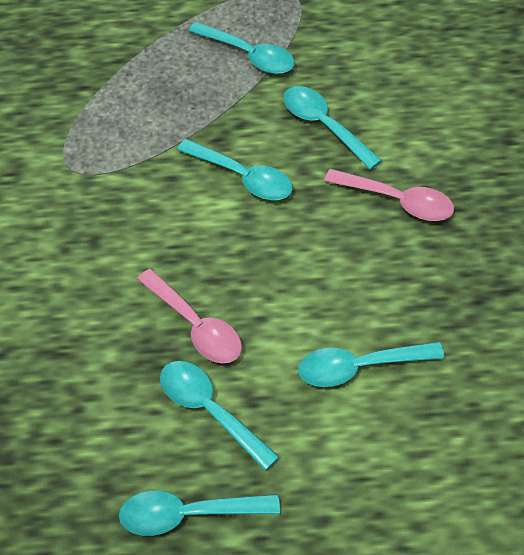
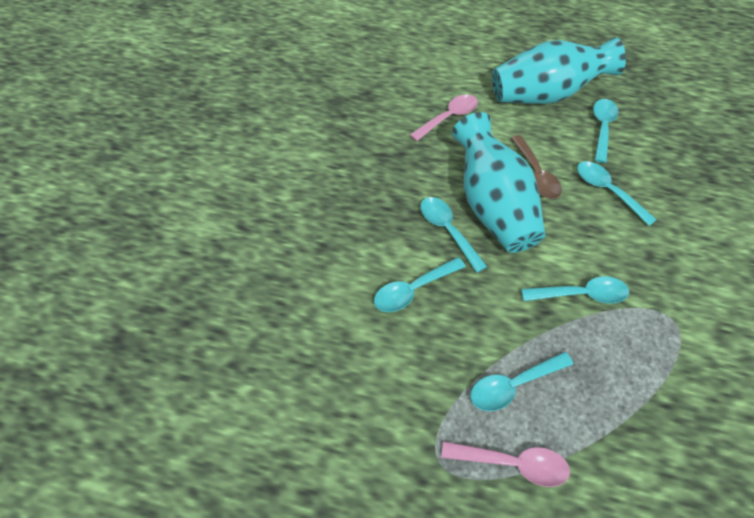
brown spoon: none = 0 -> [511,135,562,199] = 1
turquoise vase: none = 0 -> [452,112,545,253] [492,37,626,104] = 2

